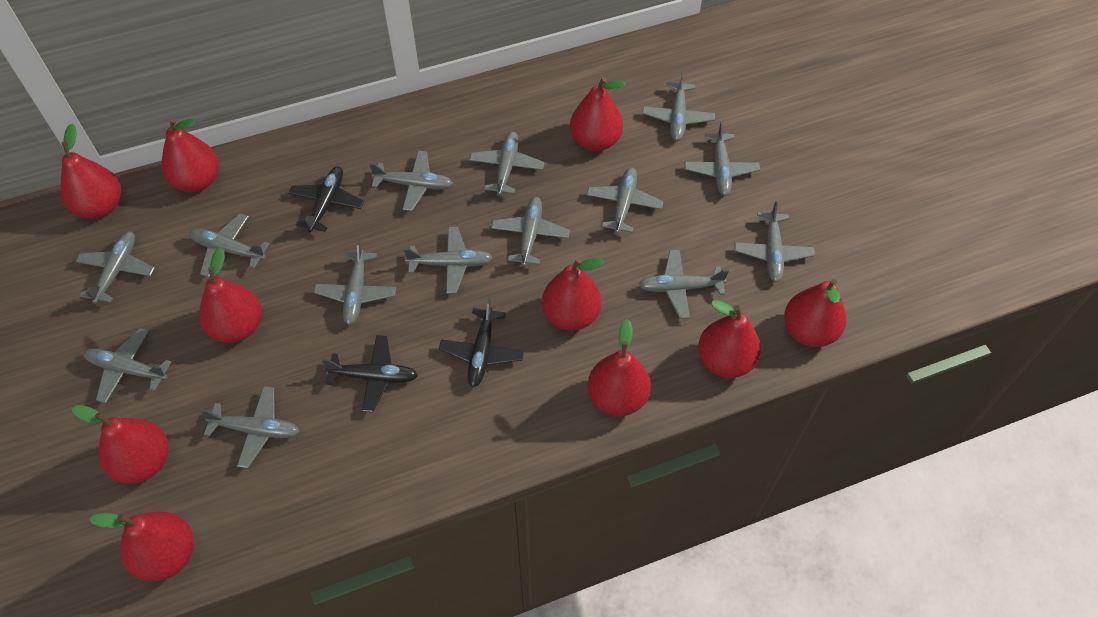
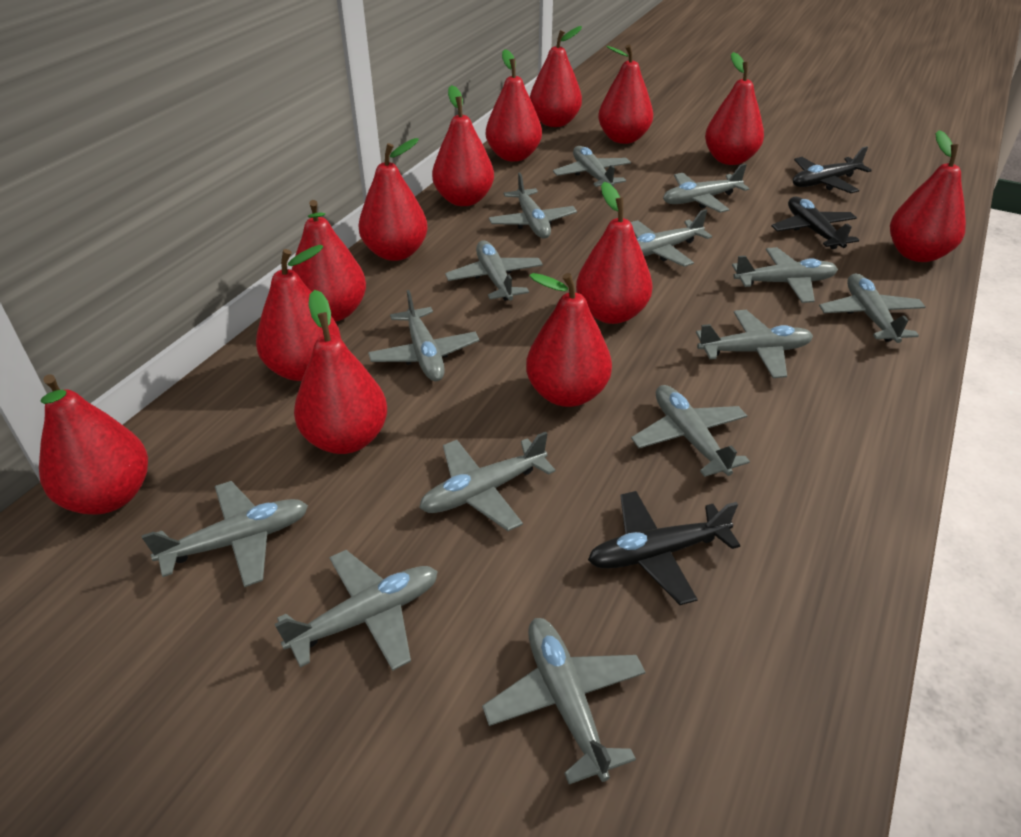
red pear: [61,124,121,218] [72,405,169,484] [89,511,194,582] [161,118,219,192] [199,247,262,343] [542,258,604,331] [570,77,626,151] [588,319,651,416] [698,300,761,378] [784,279,846,347] = 10 -> [39,374,148,515] [256,245,341,381] [292,200,366,322] [294,290,387,454] [358,138,428,261] [432,85,494,206] [486,49,542,162] [526,273,612,407] [530,26,582,127] [576,182,653,324] [598,44,653,144] [705,52,764,165] [890,130,966,262] = 13

